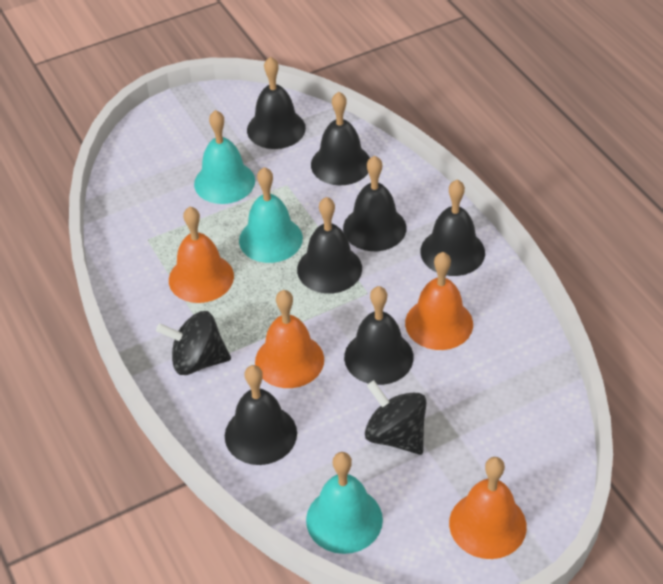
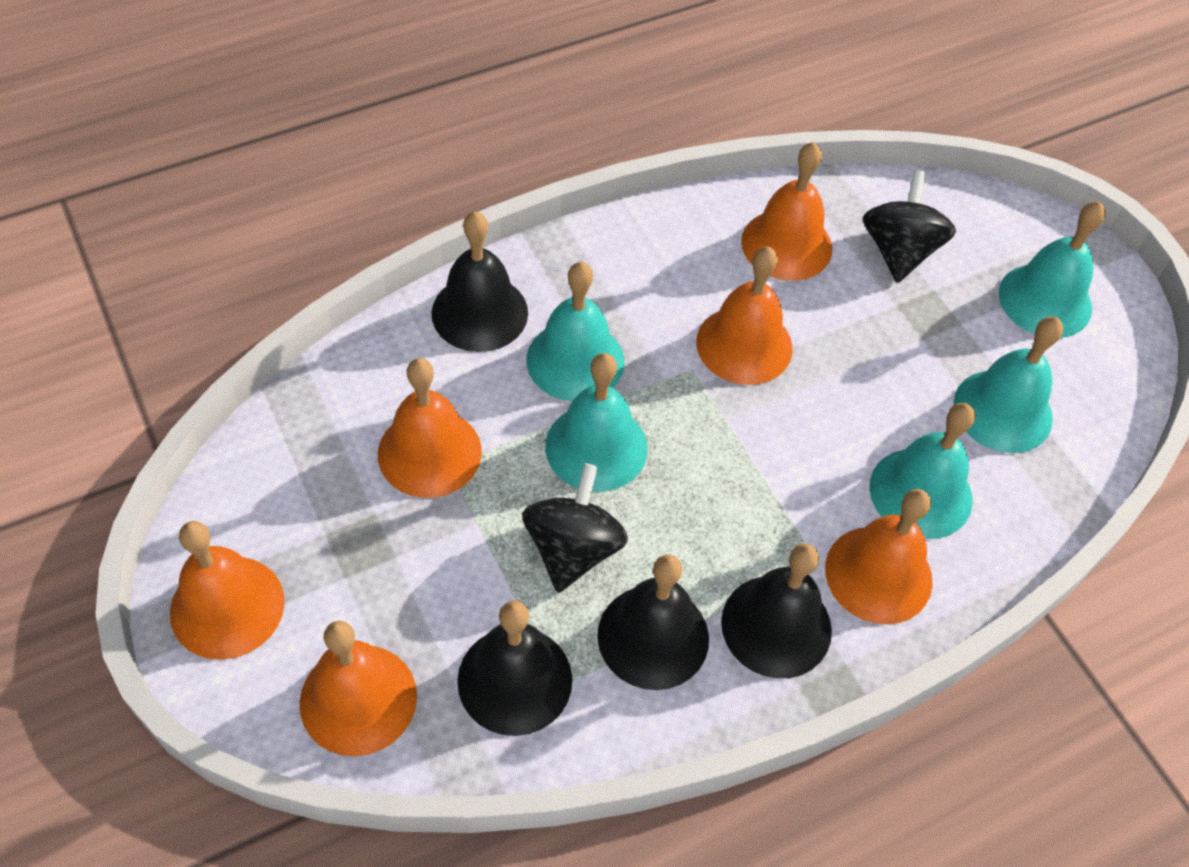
black bell: [225,365,297,465] [247,57,306,149] [297,197,362,294] [311,92,370,185] [343,156,406,251] [344,286,414,385] [420,180,485,276] = 7 -> [431,211,528,352] [457,601,572,736] [597,555,709,690] [721,543,832,679] = 4
orange bell: [169,207,234,303] [255,290,324,388] [405,252,473,350] [449,457,527,559] = 4 -> [170,521,285,660] [300,621,417,756] [378,358,482,498] [696,246,792,385] [741,142,832,281] [825,489,933,624] = 6
turquoise bell: [194,110,255,204] [239,167,303,263] [306,452,383,554] = 3 -> [527,262,624,401] [545,353,648,492] [869,403,975,539] [954,317,1063,453] [999,201,1106,338] = 5

